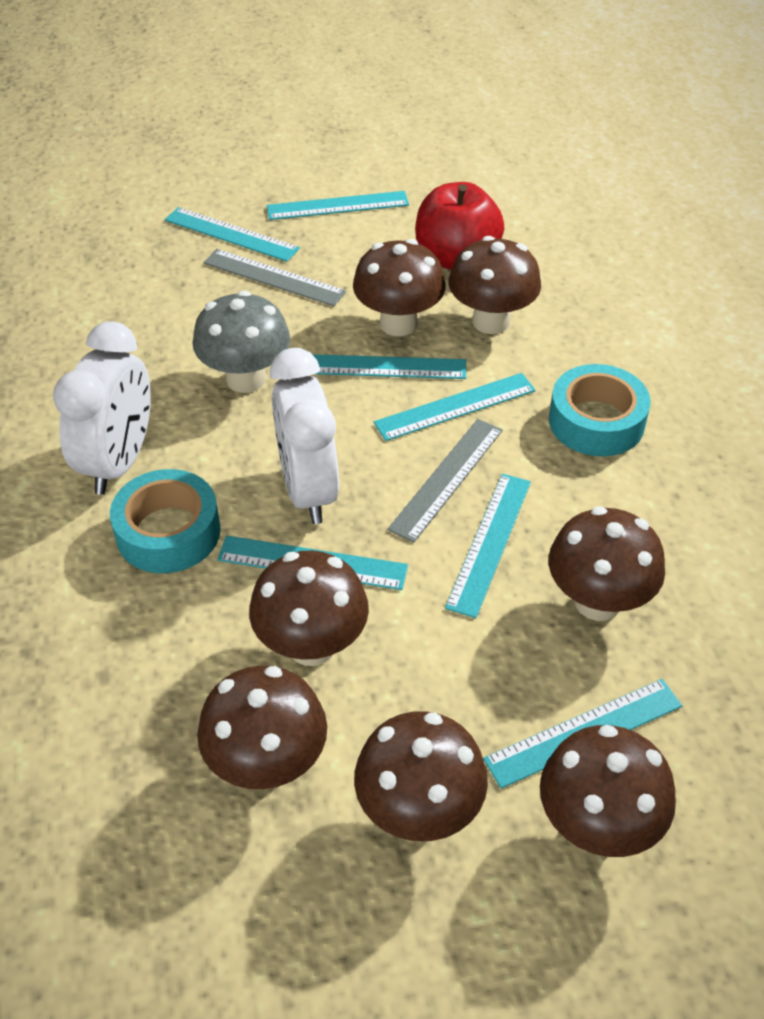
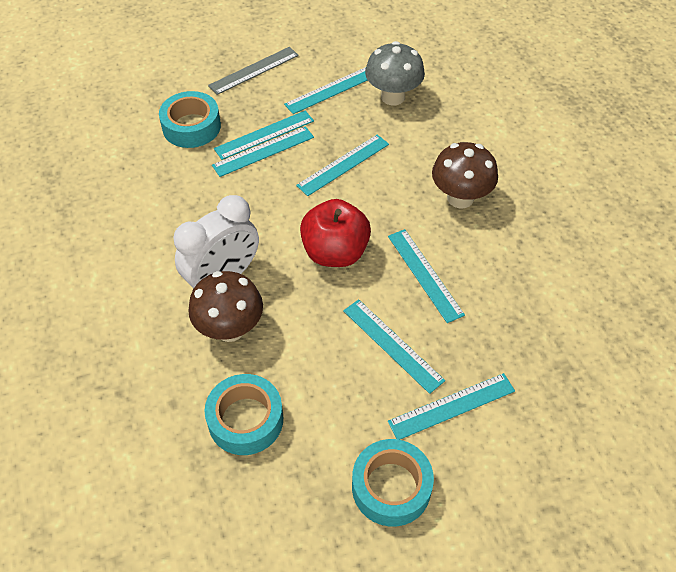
brown mushroom: [197,666,327,789] [249,550,369,666] [353,239,446,336] [354,711,488,841] [448,236,541,334] [540,725,676,857] [549,507,665,621] = 7 -> [188,271,263,342] [432,142,498,208] = 2
grey ruler: [203,249,346,306] [387,419,503,543] = 2 -> [208,47,299,95] = 1
turquoise tape: [110,469,221,573] [549,364,651,456] = 2 -> [159,91,221,148] [205,374,283,455] [352,439,434,527] = 3
white clock: [53,321,151,495] [270,348,339,524] = 2 -> [173,195,259,288] = 1

